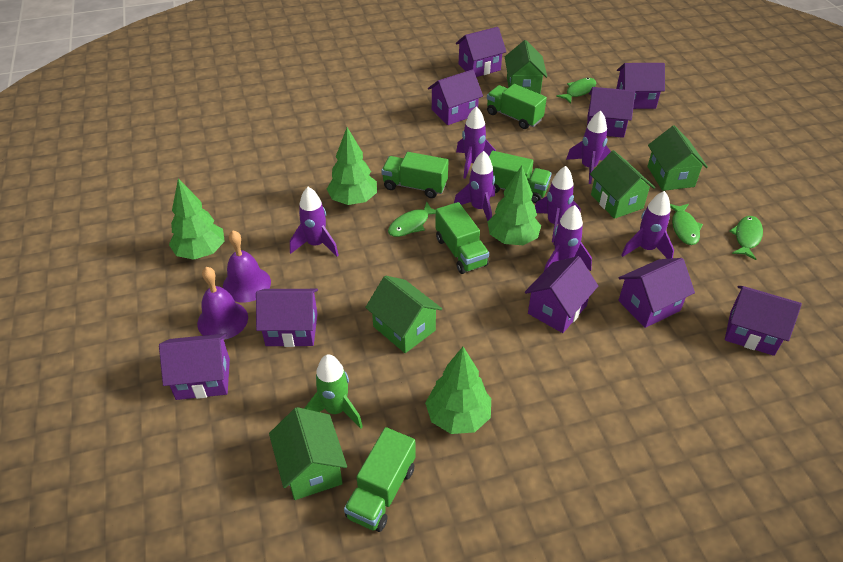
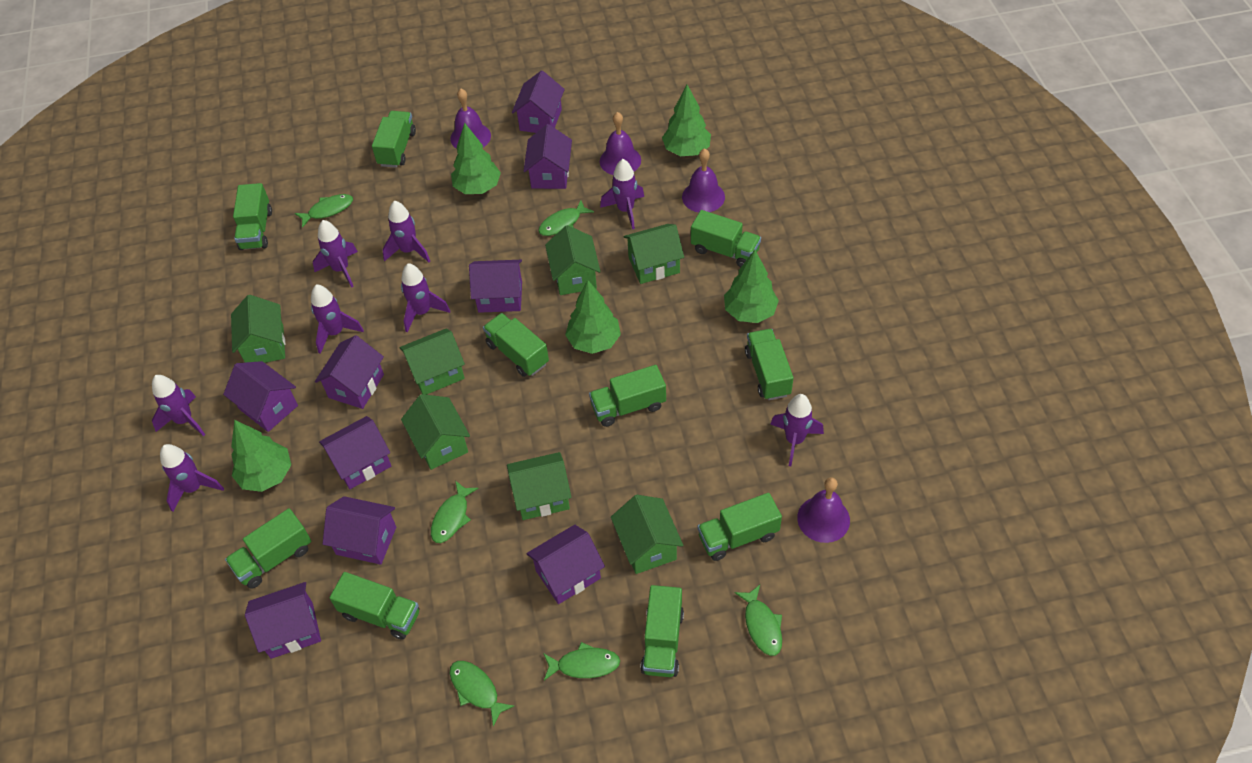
green fish: [388,202,436,237] [556,78,596,104] [670,204,703,245] [729,216,763,260] = 4 -> [295,194,353,228] [431,481,479,543] [450,661,514,726] [538,200,594,236] [543,642,620,680] [735,585,782,656] = 6
green house: [269,407,347,500] [365,276,442,353] [505,40,547,94] [590,150,655,219] [648,125,708,191] = 5 -> [231,295,285,363] [399,329,465,395] [401,394,470,470] [507,452,572,520] [545,225,601,295] [611,495,683,574] [623,224,684,284] = 7
green rocket: [304,354,363,429] = 1 -> none = 0
green tree: [169,178,225,260] [327,127,377,205] [425,347,491,434] [487,166,541,245] = 4 -> [231,420,291,492] [451,123,501,194] [565,280,621,354] [662,85,711,156] [724,250,779,323] = 5
green truck: [344,427,416,532] [382,152,448,198] [435,202,489,274] [487,84,547,129] [489,151,552,203] = 5 -> [225,508,311,589] [233,183,272,250] [329,572,419,640] [372,111,416,168] [483,313,549,377] [589,365,666,427] [640,585,684,677] [691,210,761,267] [698,493,782,561] [745,329,793,400] = 10
purple bell: [197,267,248,340] [223,231,271,303] = 2 -> [450,89,491,149] [600,112,641,175] [682,148,725,212] [797,477,850,543] = 4
purple rocket: [290,187,339,257] [454,151,495,221] [456,106,496,179] [535,166,581,243] [544,205,592,271] [566,111,611,184] [621,191,674,259] = 7 -> [152,375,205,436] [160,444,224,512] [311,284,364,354] [313,220,358,288] [382,201,430,262] [401,263,450,332] [600,159,644,229] [771,394,824,466] = 8

